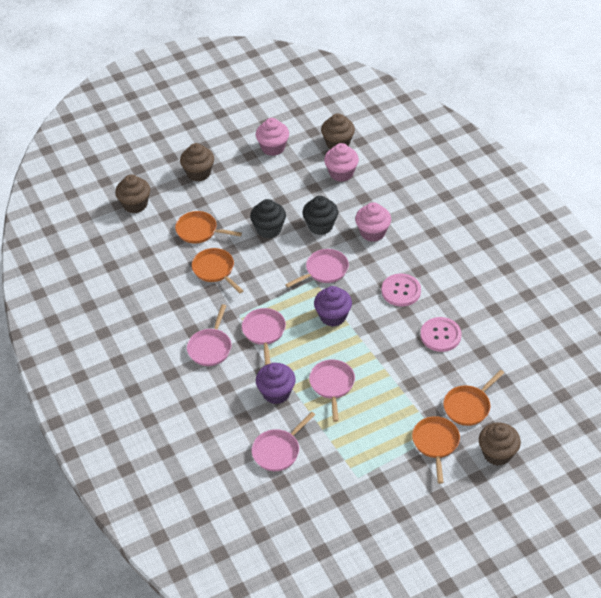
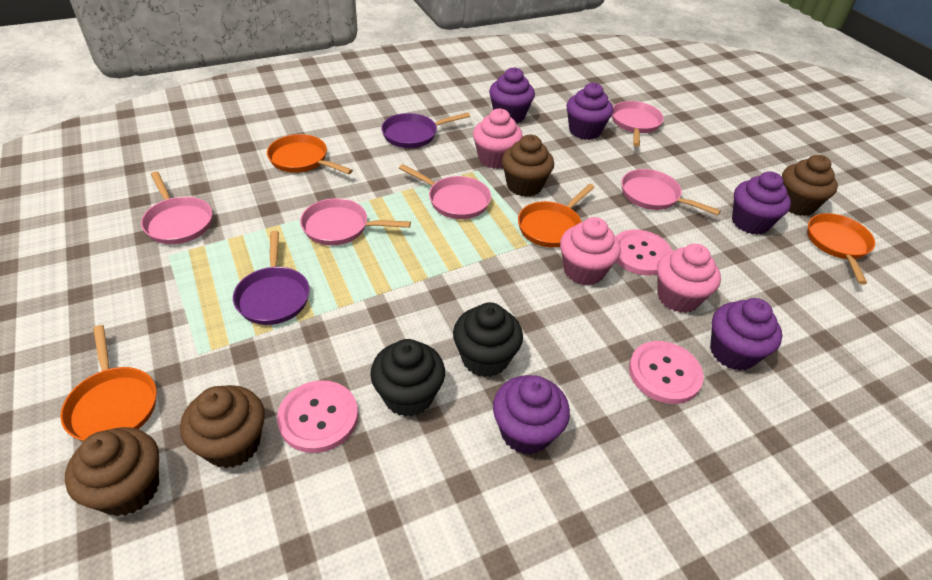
pink button: [382,274,421,307] [421,317,462,352] = 2 -> [277,380,358,453] [616,230,672,275] [629,341,704,404] = 3
purple cupcake: [256,363,296,404] [314,286,352,327] = 2 -> [489,67,535,123] [493,375,570,455] [567,83,613,140] [710,298,782,371] [732,171,791,235] = 5
purple pan: none = 0 -> [233,231,310,325] [381,113,470,148] = 2

